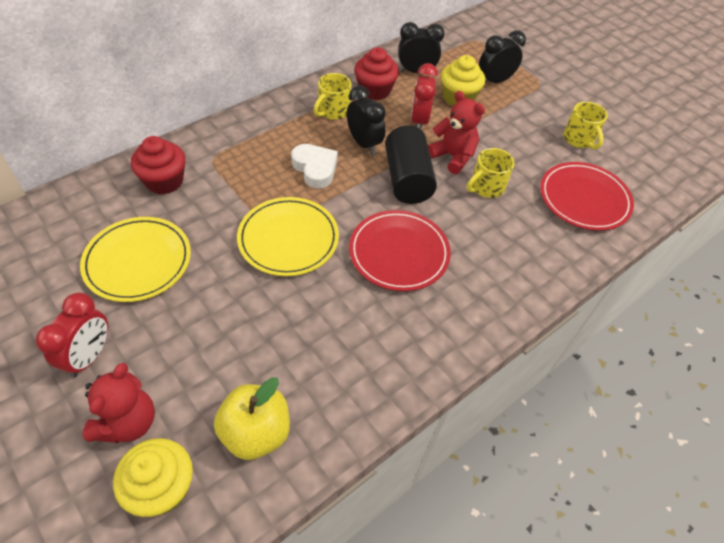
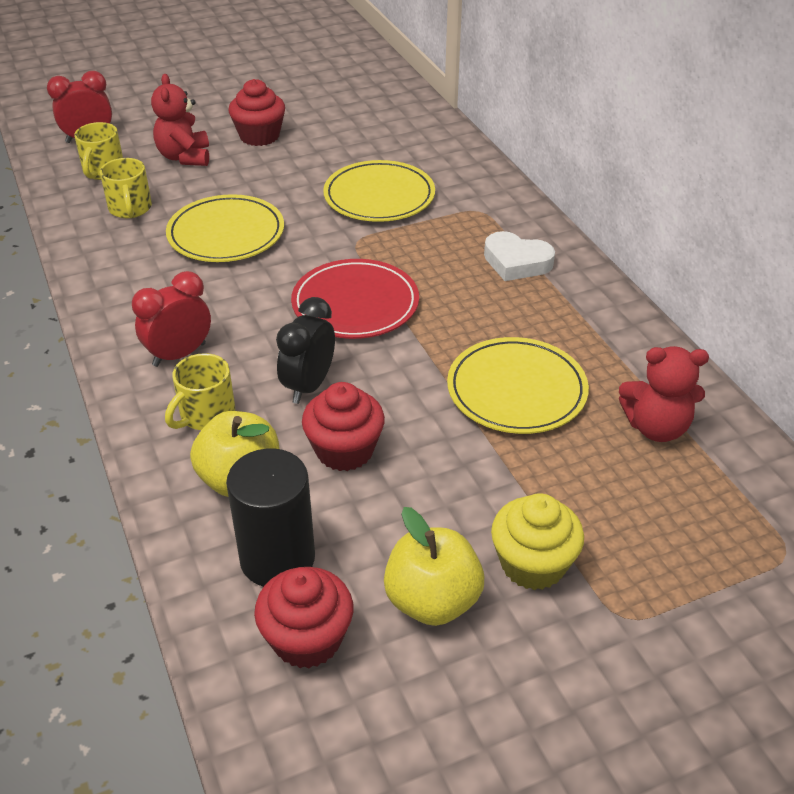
black clock: [347,86,386,155] [398,22,445,73] [479,30,526,83] = 3 -> [276,297,335,404] = 1
red cupcake: [131,136,185,194] [354,47,399,100] = 2 -> [229,79,285,146] [254,567,353,668] [302,382,385,471] = 3
red plate: [349,210,451,291] [540,162,634,231] = 2 -> [291,259,419,339] = 1
yellow apple: [214,377,290,460] = 1 -> [190,411,280,497] [384,507,484,626] = 2
yellow cupcake: [113,438,193,517] [441,55,485,106] = 2 -> [491,493,584,590] = 1
yellow plate: [80,217,191,302] [237,197,339,276] = 2 -> [166,194,284,262] [323,160,435,222] [447,337,589,434] = 3

